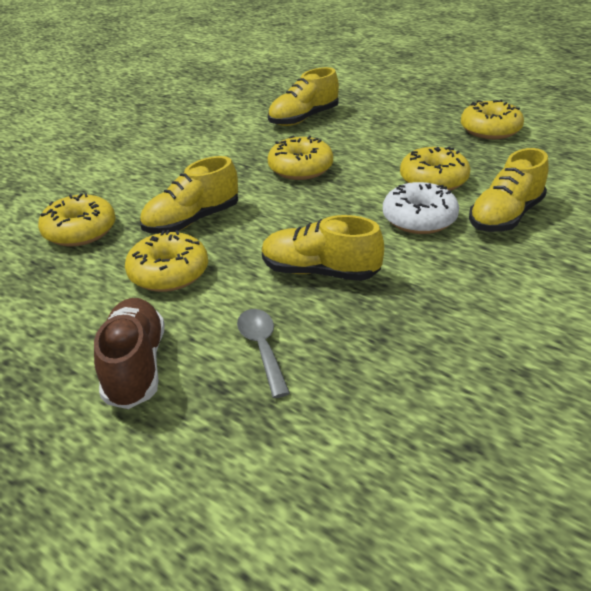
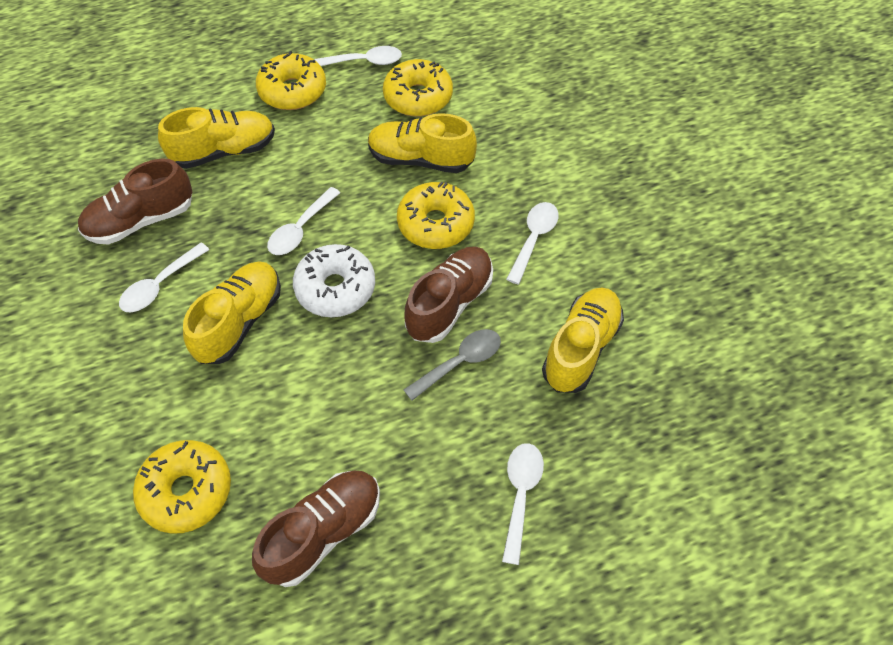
brown shoe: [94,298,165,409] = 1 -> [78,158,192,245] [252,470,380,587] [404,247,493,343] = 3
white spoon: none = 0 -> [119,242,210,312] [267,187,340,255] [314,46,402,66] [502,443,544,565] [506,202,559,284] = 5
yellow donut: [38,193,116,247] [125,230,208,292] [268,136,333,180] [400,147,471,191] [461,100,524,139] = 5 -> [133,440,231,534] [256,51,326,110] [383,59,453,116] [397,182,475,249] = 4

